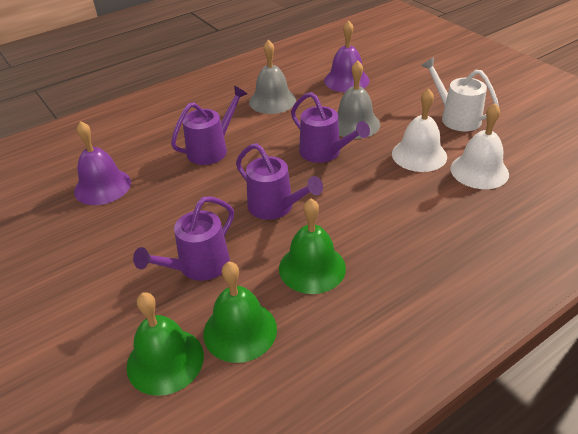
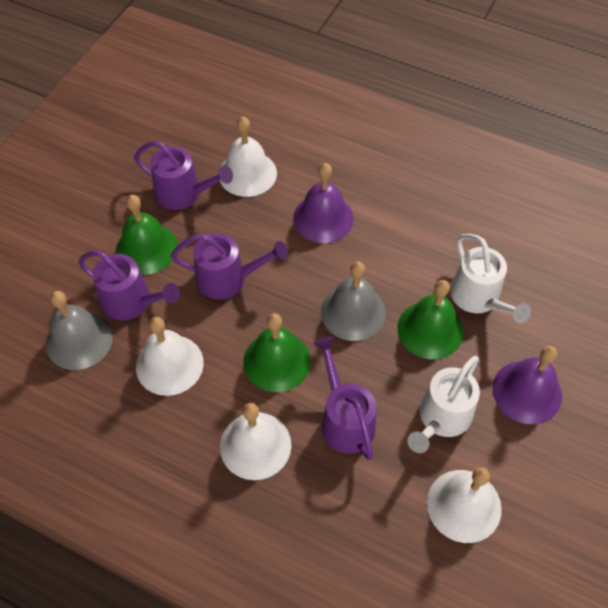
white bell: [392,89,447,172] [450,103,509,189] = 2 -> [136,317,204,396] [220,116,277,197] [220,403,292,480] [427,467,502,543] = 4
white watering can: [421,57,499,131] = 1 -> [407,356,480,453] [450,234,531,323] = 2

